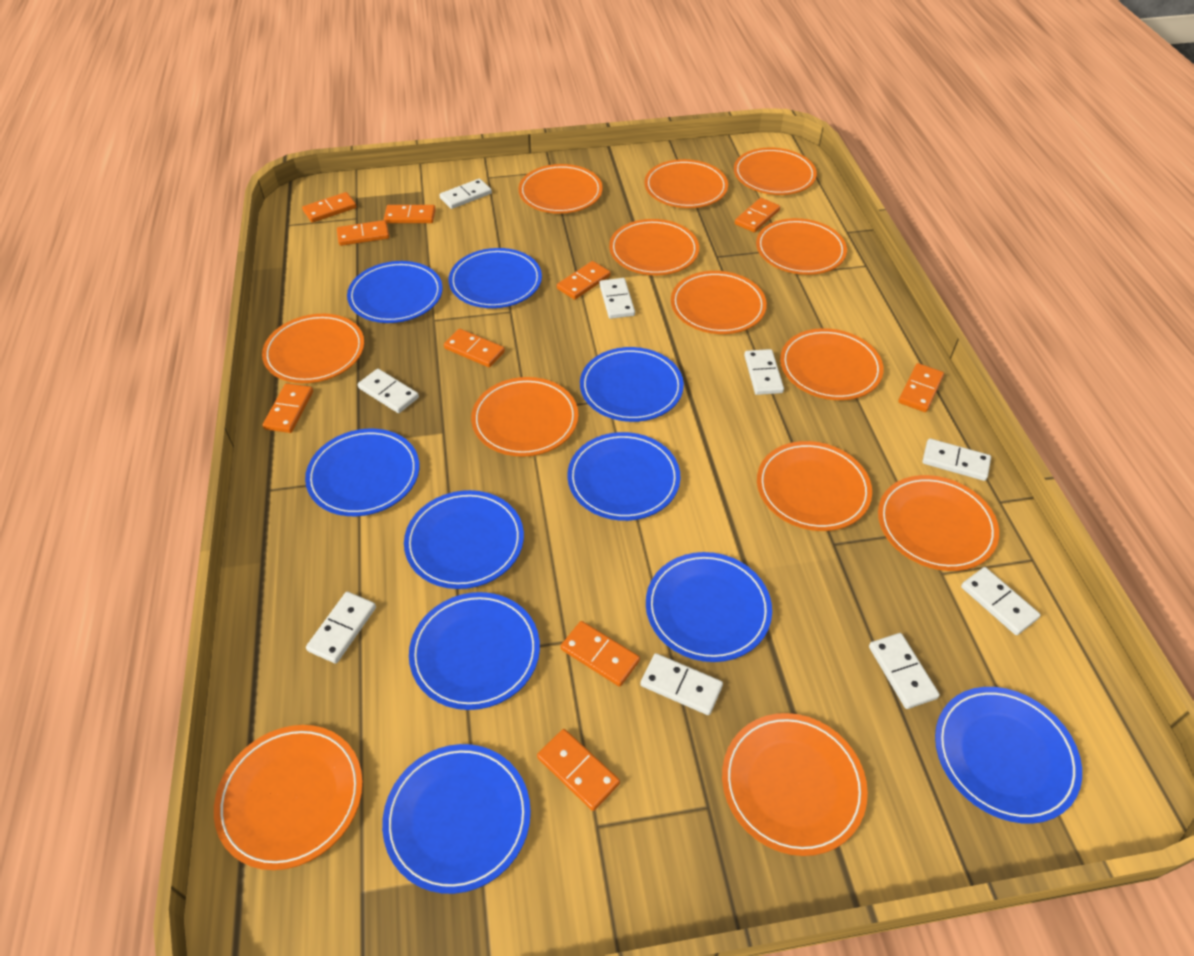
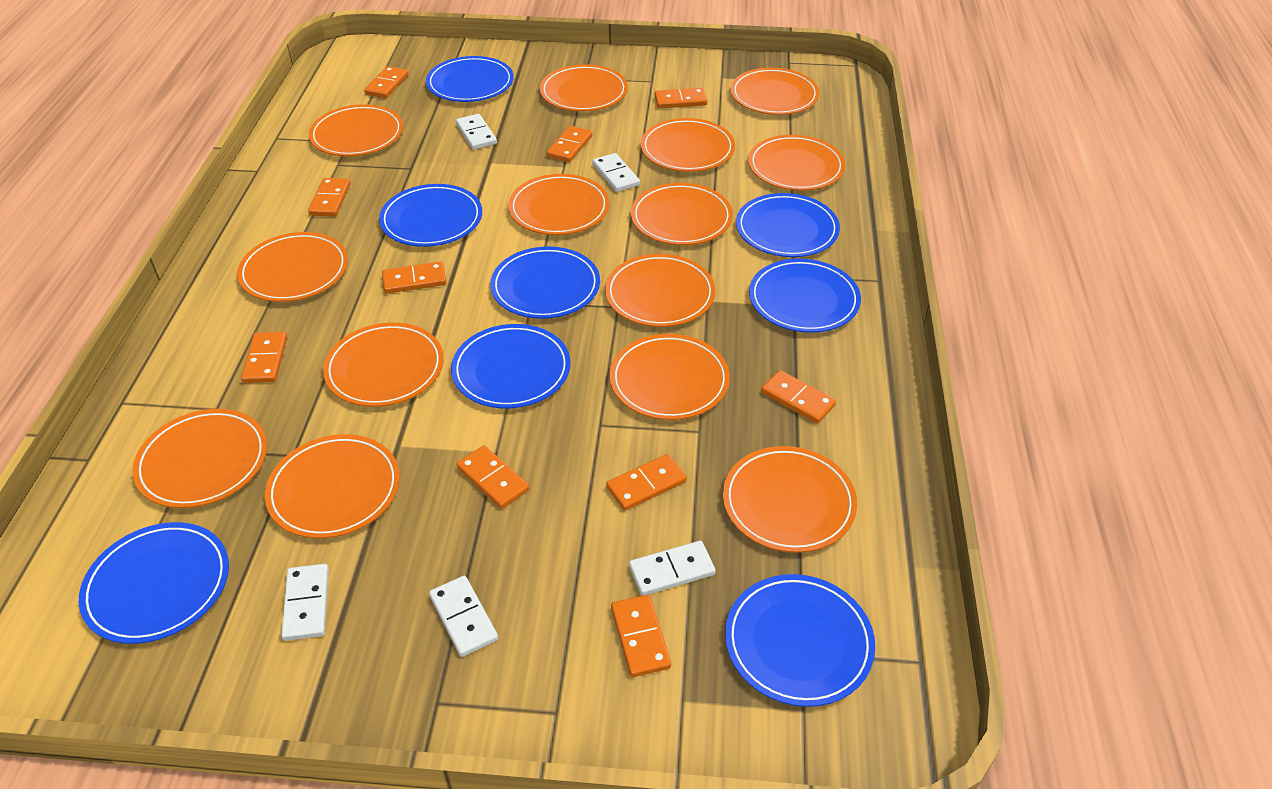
blue plate: [305,429,419,516] [347,261,443,323] [382,744,531,894] [404,490,524,589] [409,592,540,710] [449,248,542,308] [567,432,681,521] [580,347,684,422] [646,552,772,662] [935,687,1082,824] = 10 -> [79,522,229,644] [379,184,482,247] [426,56,514,102] [451,324,570,408] [490,246,600,319] [725,574,875,707] [736,193,840,257] [749,259,861,333] = 8
orange plate: [214,725,363,870] [262,314,364,383] [471,377,578,457] [518,164,603,214] [609,219,699,275] [644,159,728,208] [671,271,767,334] [722,713,868,856] [734,148,817,195] [756,218,847,275] [757,441,872,531] [780,328,884,400] [878,475,999,571] = 13 -> [132,409,267,508] [237,232,348,302] [265,434,400,539] [309,104,403,156] [323,322,444,407] [508,174,609,235] [540,64,628,111] [605,254,716,327] [610,334,730,420] [631,183,733,245] [641,118,735,172] [723,446,857,553] [730,68,819,115] [748,135,845,191] = 14
white domino: [306,592,376,664] [358,369,419,413] [440,179,492,209] [599,278,635,319] [640,653,723,715] [744,349,784,395] [869,633,940,709] [922,439,991,481] [961,567,1041,635] = 9 -> [281,564,329,641] [429,576,498,657] [456,114,497,150] [592,153,640,192] [629,541,716,596] = 5

